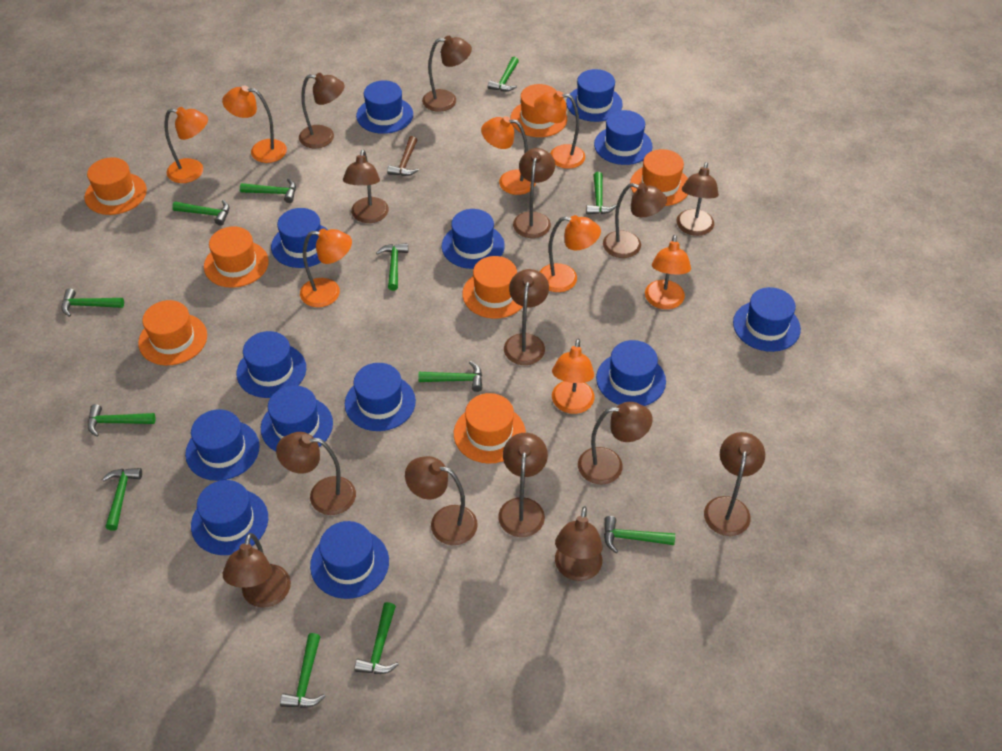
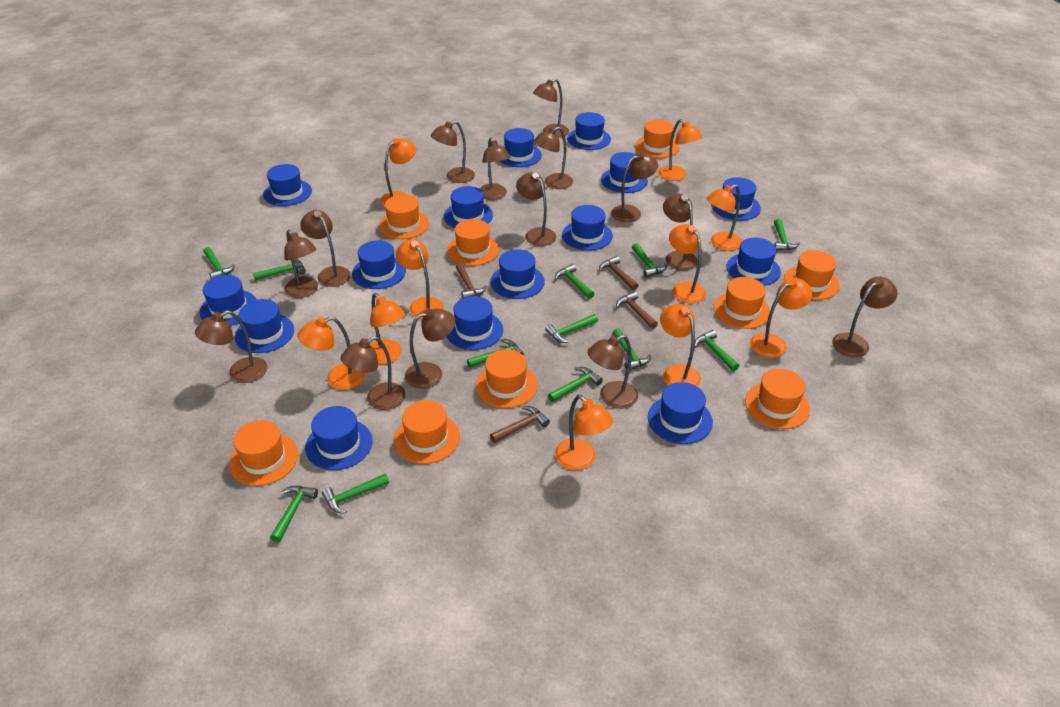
blue hat: [185,409,260,481] [191,480,268,555] [237,331,306,398] [261,385,333,451] [271,208,328,268] [310,521,389,599] [345,363,416,431] [356,80,413,134] [442,209,505,269] [566,69,623,122] [594,110,653,165] [596,340,666,406] [733,287,801,352] = 13 -> [200,275,257,326] [235,299,294,353] [263,164,312,206] [305,406,372,470] [352,240,406,289] [444,186,493,228] [447,296,503,350] [490,249,545,299] [500,128,542,167] [562,205,613,251] [567,112,611,150] [601,152,648,193] [648,382,713,444] [711,177,761,221] [727,238,781,286] = 15
brown hammer: [387,136,419,176] = 1 -> [456,263,487,298] [490,406,550,443] [599,256,639,290] [616,291,658,329] = 4
orange hat: [84,157,147,215] [138,300,207,365] [204,226,269,288] [454,393,526,463] [462,256,523,319] [511,84,567,137] [630,149,688,206] = 7 -> [229,420,298,486] [379,195,429,239] [394,400,460,464] [447,219,499,266] [476,349,538,408] [635,120,680,158] [713,277,770,329] [745,369,810,429] [784,250,840,300] = 9
orange lamp: [165,107,208,183] [222,86,287,163] [300,229,352,307] [481,116,536,195] [534,91,585,169] [539,215,601,292] [552,339,594,414] [645,235,691,309] = 8 -> [297,317,365,390] [370,293,405,364] [381,138,416,206] [396,239,444,319] [555,395,613,470] [658,119,703,181] [660,304,701,386] [669,224,706,303] [706,184,742,251] [750,278,813,358] = 10

